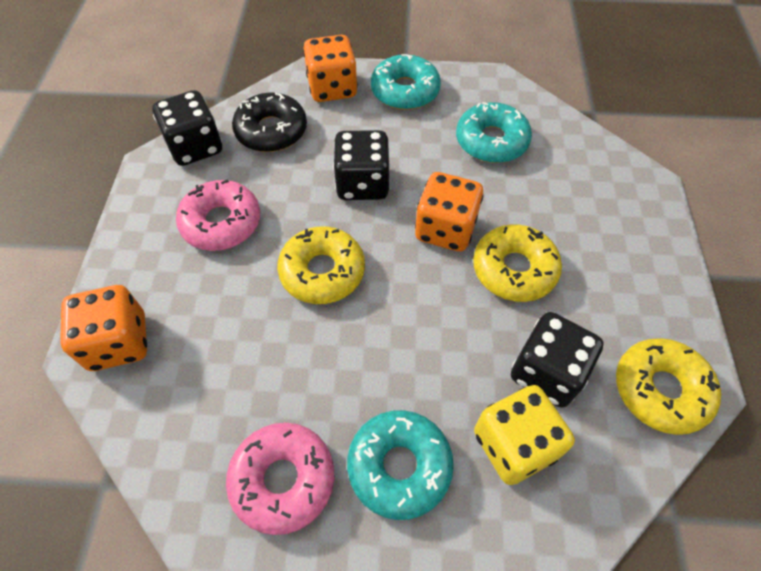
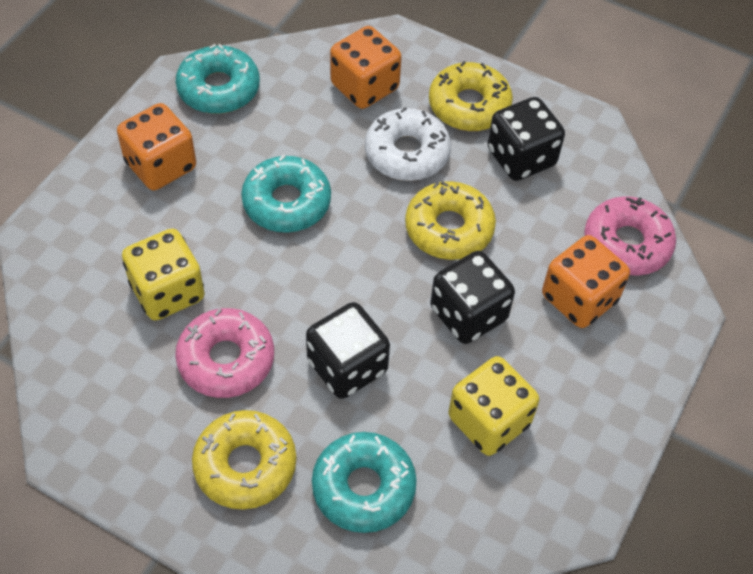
black donut: [232,93,307,152] = 1 -> none = 0
white donut: none = 0 -> [365,107,451,181] = 1
yellow dice: [474,385,575,485] = 1 -> [122,229,205,320] [448,356,539,456] = 2

